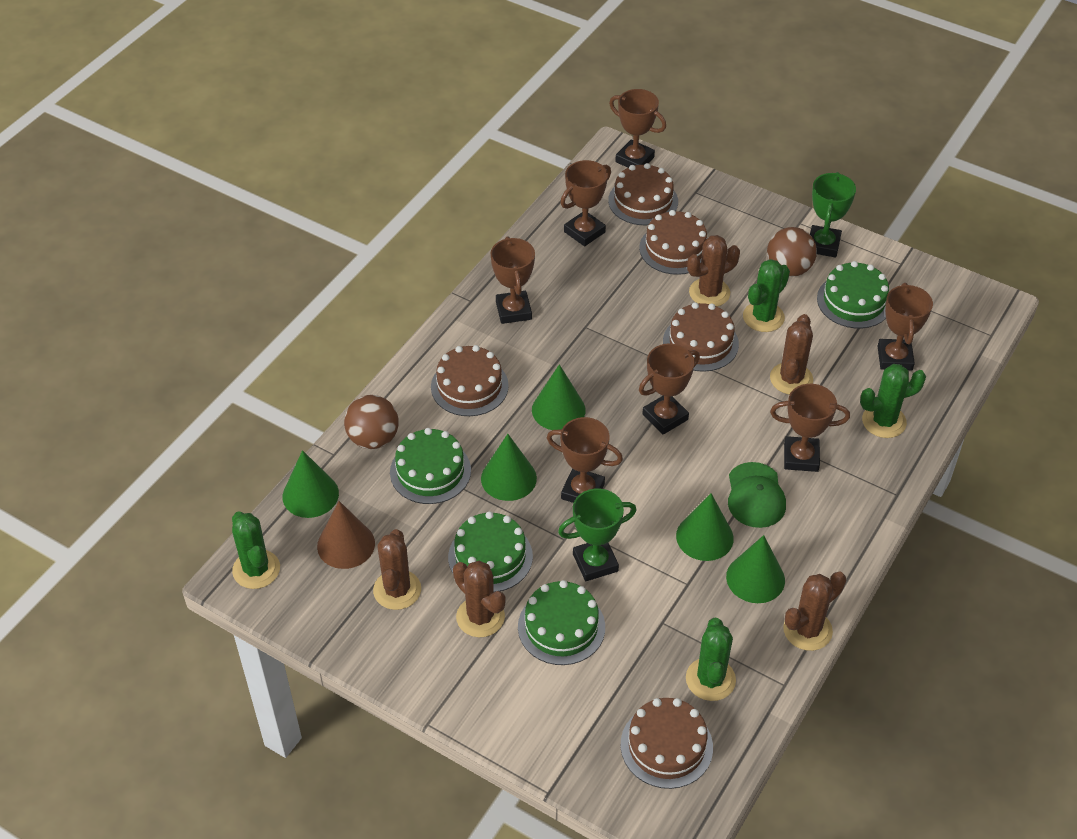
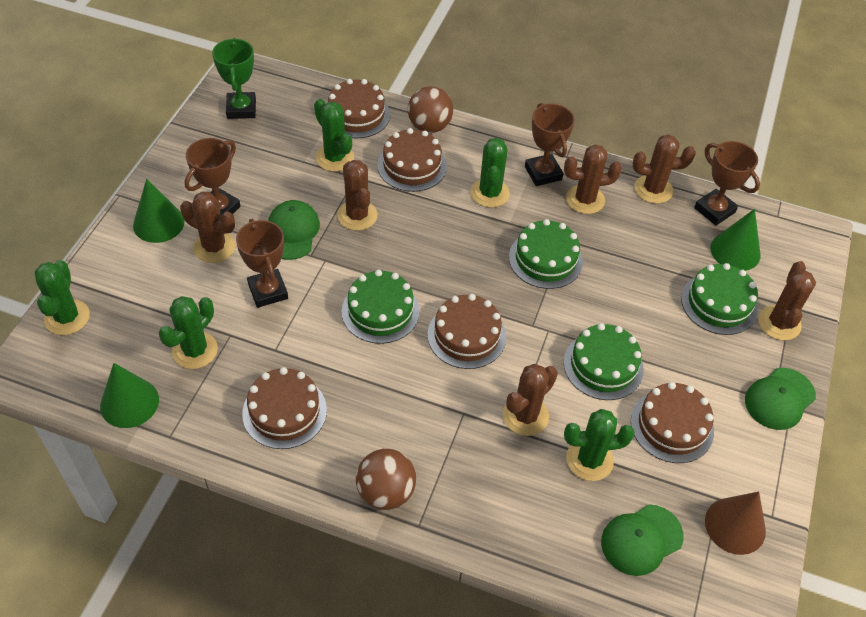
brown cactus: [373,529,421,610] [453,561,506,637] [687,235,740,307] [770,314,813,394] [783,571,846,651] = 5 -> [180,191,235,263] [337,160,378,231] [503,364,558,436] [564,144,622,214] [633,134,696,204] [758,261,816,340] = 6
brown trophy: [491,236,535,324] [547,417,623,503] [560,160,611,246] [609,89,666,168] [639,343,700,435] [770,384,850,472] [878,283,933,370] = 7 -> [185,138,241,216] [236,219,288,308] [525,103,575,186] [694,141,760,225] = 4
green cactus: [232,511,280,589] [686,618,736,701] [743,259,790,332] [860,364,926,438] = 4 -> [34,260,90,335] [158,296,218,369] [314,99,354,172] [470,138,510,207] [564,409,635,481] = 5
green cap: [728,462,786,528] = 1 -> [268,200,320,260] [601,504,684,576] [745,368,816,430] = 3
green cone: [283,450,339,518] [481,434,537,501] [532,364,586,430] [676,493,734,561] [726,535,785,603] = 5 -> [100,363,159,428] [133,179,185,243] [710,209,761,271] = 3
green trophy: [558,489,637,581] [810,172,856,258] = 2 -> [212,38,256,119] = 1

